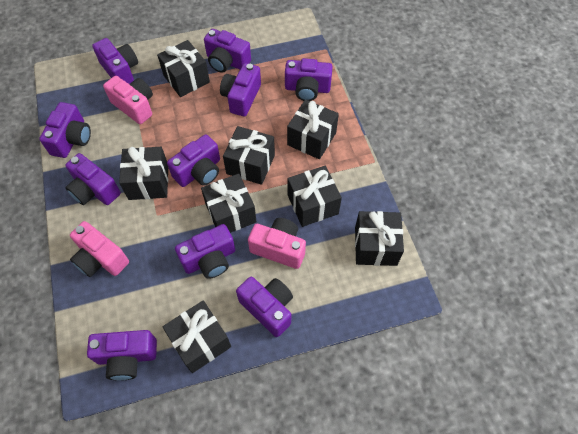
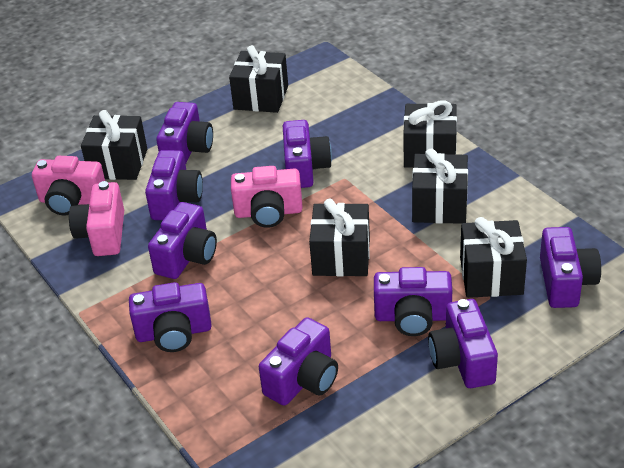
black gift: [119,147,168,200] [157,40,210,97] [163,300,231,373] [201,174,256,233] [223,126,275,185] [287,99,339,159] [288,166,342,227] [355,211,404,266] = 8 -> [81,110,147,180] [229,45,288,113] [309,199,370,276] [403,100,457,168] [412,149,468,224] [460,217,527,298] = 6
purple camera: [39,102,91,158] [65,153,121,205] [87,330,157,381] [92,38,138,84] [167,134,220,187] [175,224,235,279] [204,29,251,73] [220,63,261,117] [236,277,293,337] [285,58,333,101] = 10 -> [129,282,212,352] [145,150,203,220] [148,202,217,279] [156,102,213,164] [259,317,338,406] [283,120,332,188] [374,267,452,336] [428,299,498,388] [540,227,601,308] = 9

